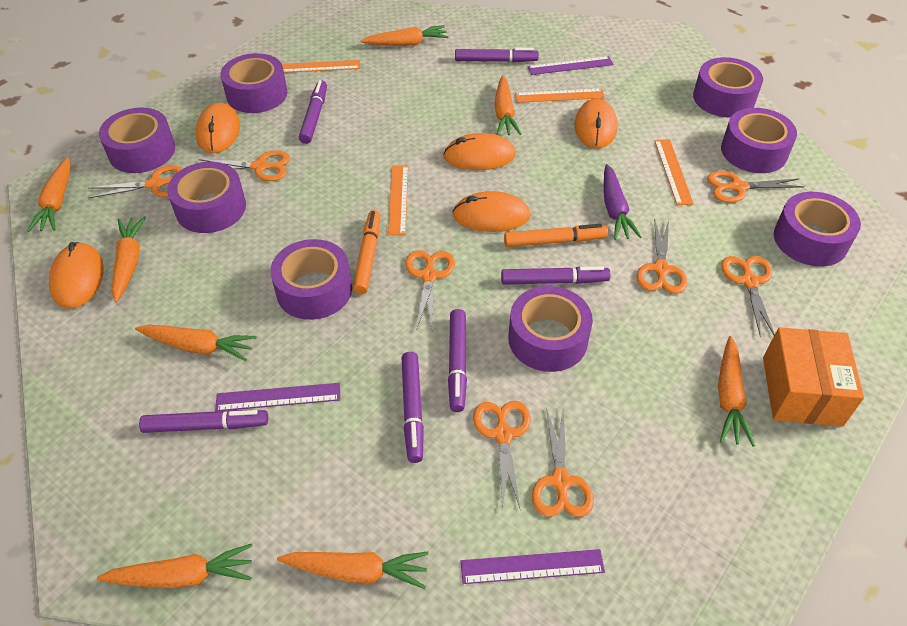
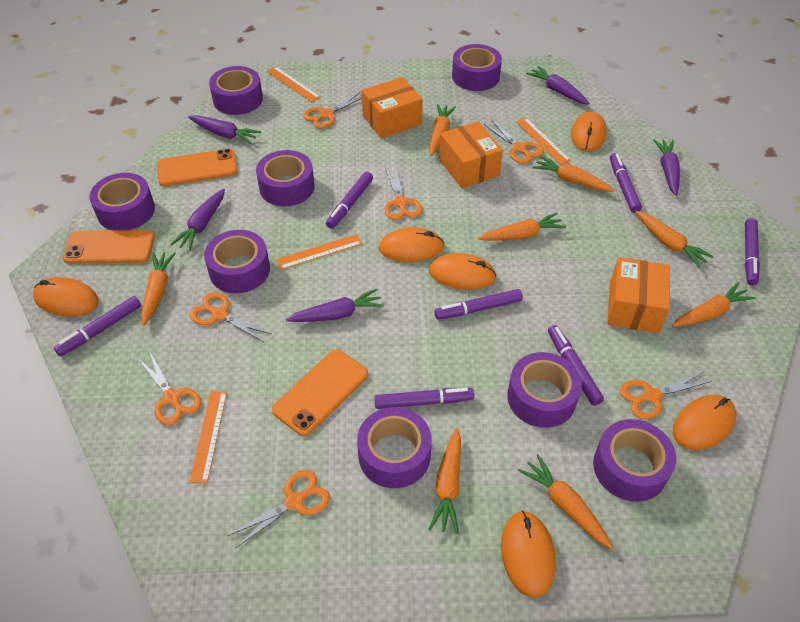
orange box: [763,327,864,427] = 1 -> [362,77,423,139] [439,121,503,188] [607,257,670,333] = 3
orange marker: [352,210,381,295] [504,224,608,247] = 2 -> none = 0
orange mouse: [49,242,104,309] [195,103,240,153] [443,133,516,170] [452,191,531,232] [574,99,617,149] = 5 -> [33,277,99,317] [379,227,444,262] [429,253,497,290] [501,511,556,598] [571,112,607,152] [673,395,736,450] = 6
orange phone: none = 0 -> [63,230,155,264] [157,149,238,186] [272,350,368,436] = 3
orange scissors: [88,165,183,198] [199,150,290,181] [405,250,455,330] [473,401,531,511] [532,407,594,517] [637,218,688,294] [707,171,805,203] [721,256,775,337] = 8 -> [138,353,201,425] [190,292,271,342] [227,470,330,548] [303,92,362,129] [385,168,422,220] [484,119,544,164] [620,371,712,419] = 7
purple carrot: [604,164,642,240] = 1 -> [170,189,225,251] [188,115,261,144] [286,289,384,322] [526,66,589,105] [653,139,680,196] = 5
purple marker: [139,410,268,433] [299,80,327,144] [402,352,424,463] [448,309,467,412] [455,48,539,62] [501,266,611,285] = 6 -> [54,296,141,356] [326,172,373,229] [374,388,474,409] [435,289,523,320] [548,325,604,406] [610,153,642,213] [745,218,760,285] = 7
purple ruler: [215,383,340,411] [461,549,605,584] [528,56,613,75] = 3 -> none = 0

